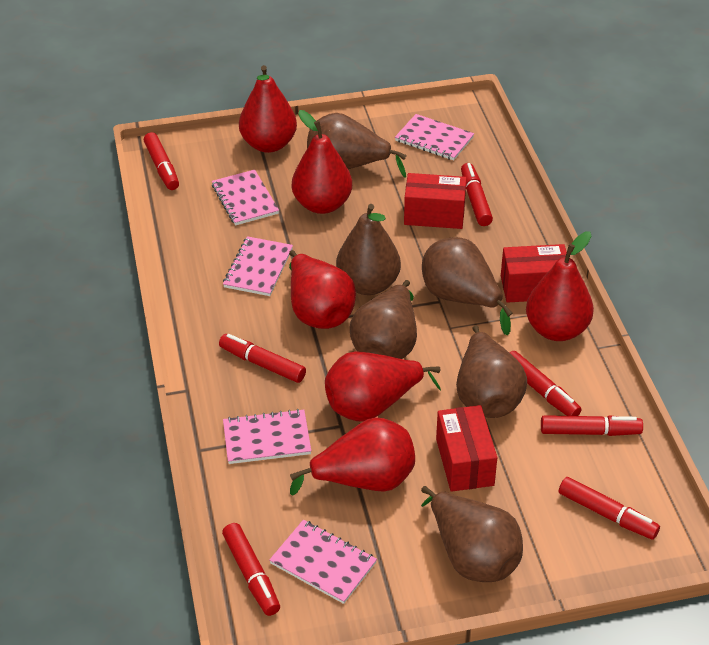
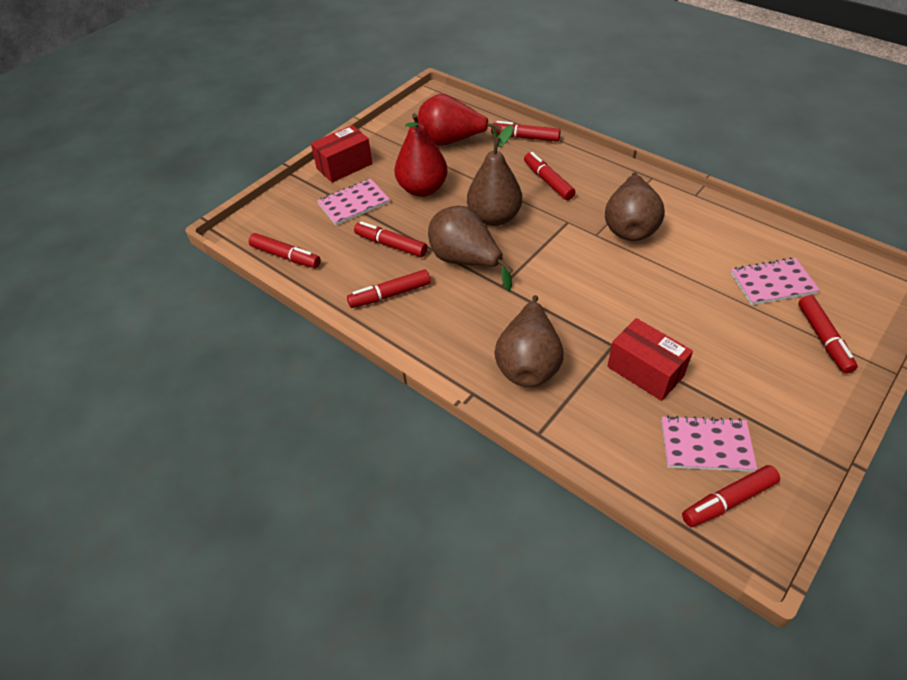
brown pear: [307,113,407,178] [336,204,401,295] [350,280,417,359] [421,486,523,582] [422,237,513,335] [456,325,527,418] = 6 -> [428,206,513,291] [467,125,522,226] [494,295,563,387] [605,172,665,241] = 4
pink notebook: [212,170,279,225] [223,236,293,296] [223,409,311,464] [269,520,377,604] [395,114,474,161] = 5 -> [317,179,390,225] [661,415,757,472] [730,258,820,305] = 3
red box: [404,173,466,229] [436,405,497,492] [501,244,567,303] = 3 -> [311,125,372,183] [607,318,693,401] = 2
red pear: [239,65,297,153] [289,250,356,329] [290,417,415,496] [292,110,352,214] [325,351,441,422] [526,231,594,341] = 6 -> [394,113,448,197] [418,94,502,147] = 2

